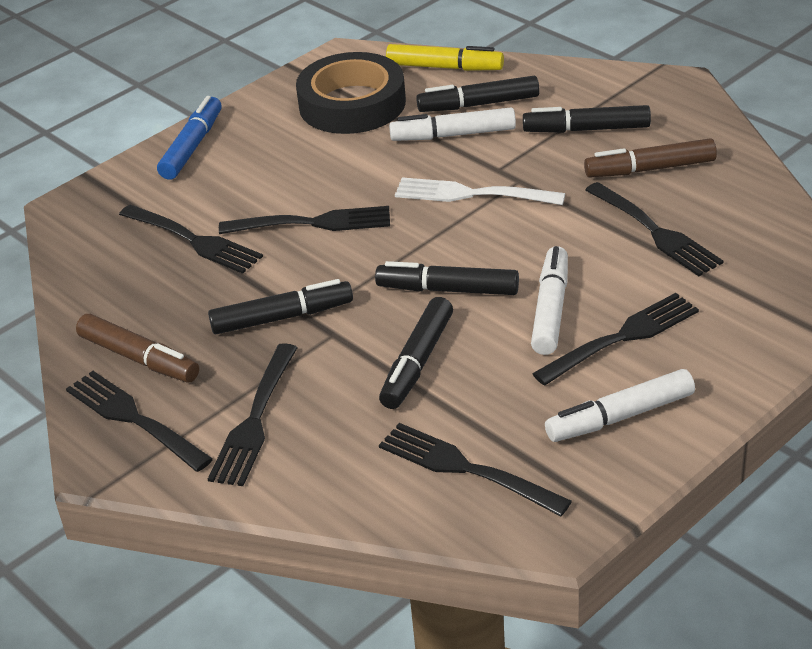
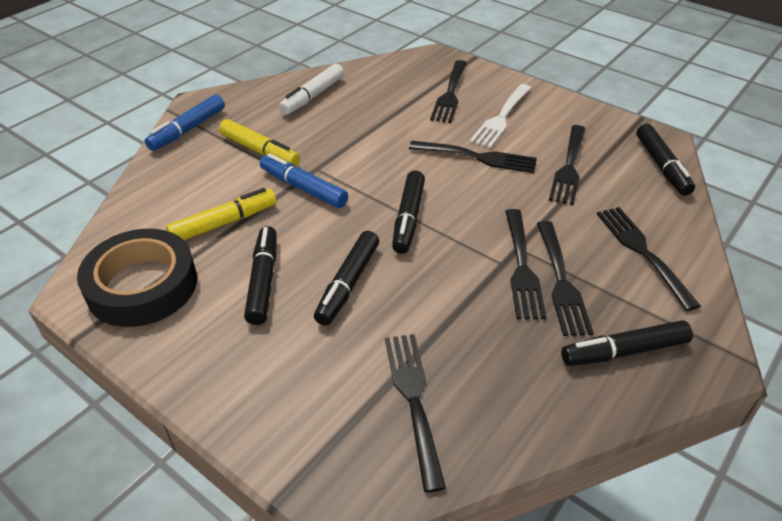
blue marker: [157,96,222,180] = 1 -> [145,95,225,151] [260,153,348,208] = 2
brown marker: [76,314,199,383] [584,138,717,177] = 2 -> none = 0
white marker: [389,108,516,141] [531,246,568,355] [545,369,695,442] = 3 -> [279,64,344,115] = 1
yellow marker: [386,44,504,71] = 1 -> [166,188,276,240] [219,119,300,167] = 2

